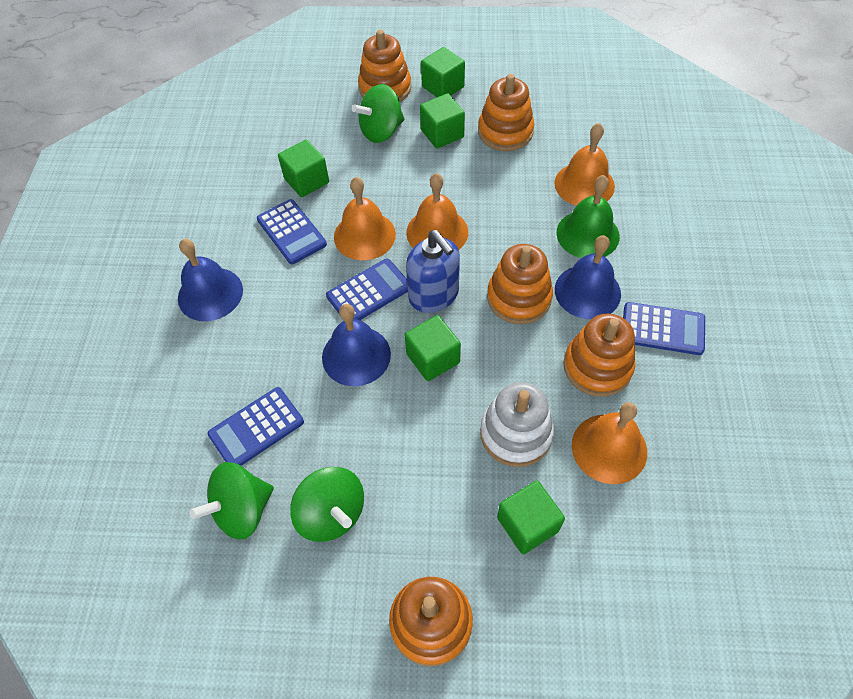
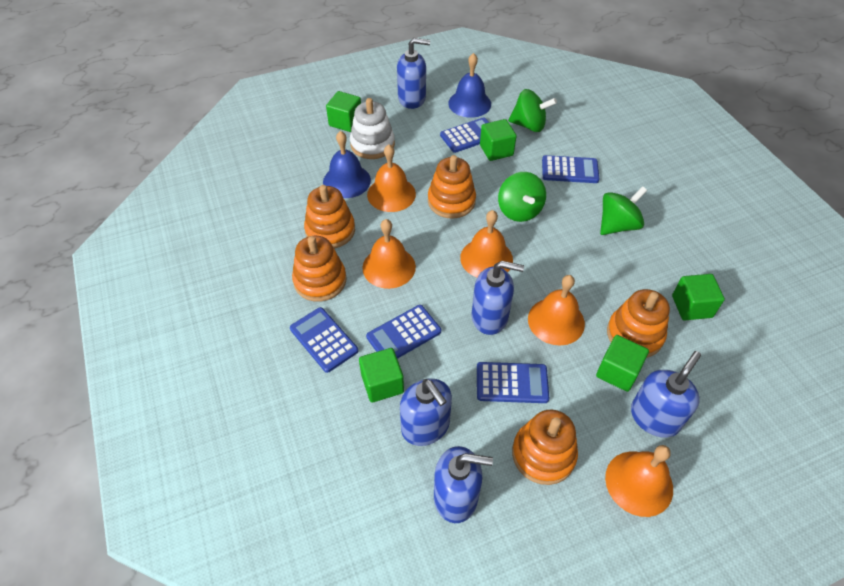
blue bell: [178,239,243,321] [322,304,391,386] [555,235,621,319] = 3 -> [323,131,371,198] [448,53,491,118] = 2
blue calculator: [208,387,304,466] [257,199,327,264] [326,258,408,320] [623,302,705,355] = 4 -> [290,307,358,373] [366,305,441,359] [440,117,489,153] [477,362,549,403] [542,155,599,183] = 5
blue soap dispenser: [406,230,460,313] = 1 -> [397,38,430,109] [400,378,452,446] [434,446,493,523] [472,261,524,335] [631,351,701,438] = 5
green bell: [557,175,620,258] = 1 -> none = 0
orange bell: [334,177,396,260] [406,173,468,250] [554,123,615,206] [572,402,647,484] = 4 -> [362,219,416,289] [367,144,416,212] [460,210,513,277] [528,275,585,345] [605,445,673,517] = 5

